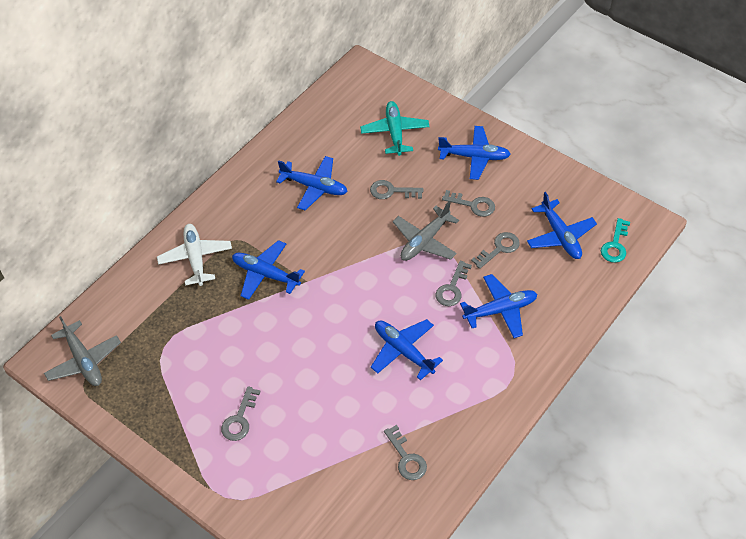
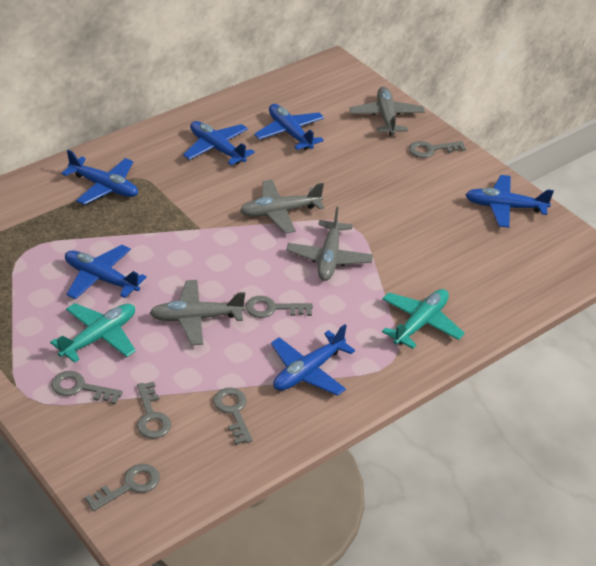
grey plane: [44,316,121,386] [393,201,459,261] = 2 -> [150,280,245,345] [240,180,324,233] [286,207,373,281] [350,87,425,135] = 4
turquoise key: [601,218,630,263] = 1 -> none = 0
turquoise plane: [360,101,430,156] = 1 -> [50,303,136,363] [382,289,465,349] = 2
white plane: [157,224,232,286] = 1 -> none = 0

